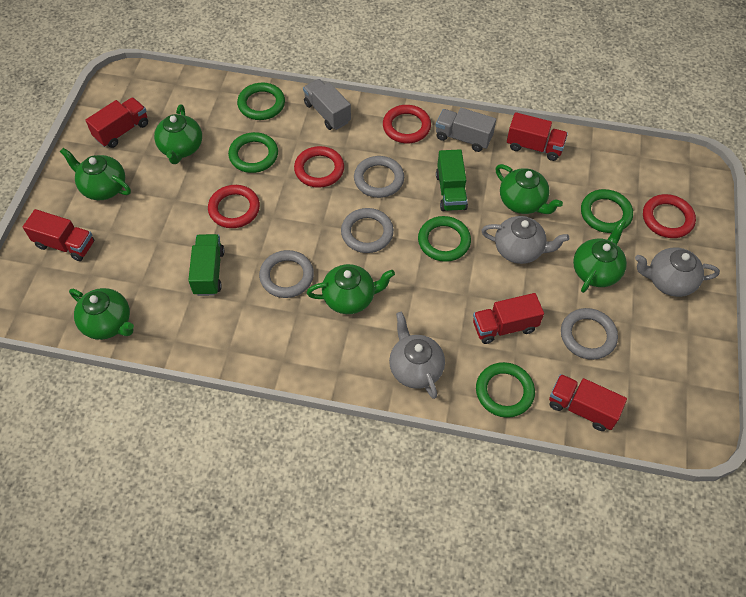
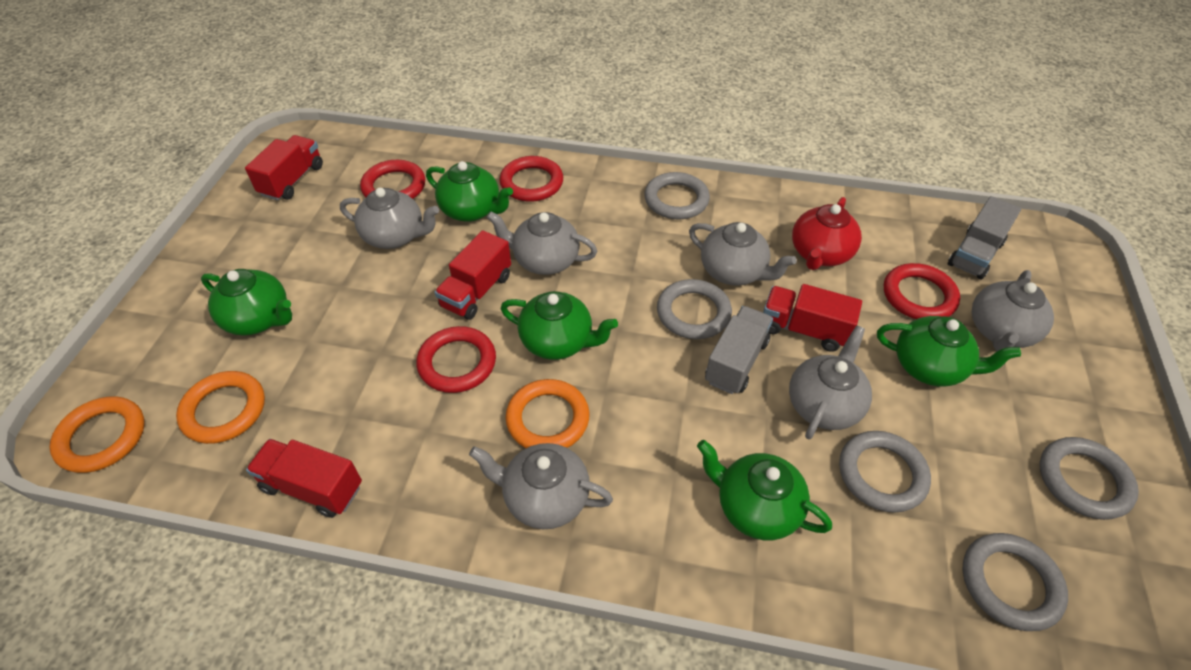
green ring: [228,132,278,173] [237,82,285,120] [418,216,471,262] [476,362,535,418] [581,189,633,233] = 5 -> none = 0
green teapot: [60,148,131,200] [69,288,134,340] [154,105,202,164] [307,264,395,314] [496,164,563,214] [573,219,627,293] = 6 -> [201,269,292,336] [426,161,513,222] [501,291,618,360] [697,440,832,540] [877,316,1021,387] = 5
green truck: [188,234,224,296] [436,149,468,211] = 2 -> none = 0
grey ring: [259,250,314,298] [341,208,394,253] [354,156,404,198] [561,308,618,360] = 4 -> [644,172,710,220] [657,279,732,339] [839,431,931,513] [963,533,1068,631] [1040,437,1139,520] = 5
grey teapot: [389,312,445,399] [481,216,569,264] [635,248,720,297] = 3 -> [340,188,439,249] [469,443,613,529] [487,211,597,275] [689,222,797,286] [789,325,872,440] [971,270,1054,351] = 6
orange ring: none = 0 -> [49,396,145,473] [176,371,265,444] [505,379,590,448] = 3
red teapot: none = 0 -> [792,197,862,270] = 1
red truck: [23,209,94,261] [85,97,148,148] [473,293,544,344] [507,112,568,161] [549,374,627,431] = 5 -> [245,135,323,201] [246,439,362,518] [434,230,511,320] [763,284,862,352] = 4

